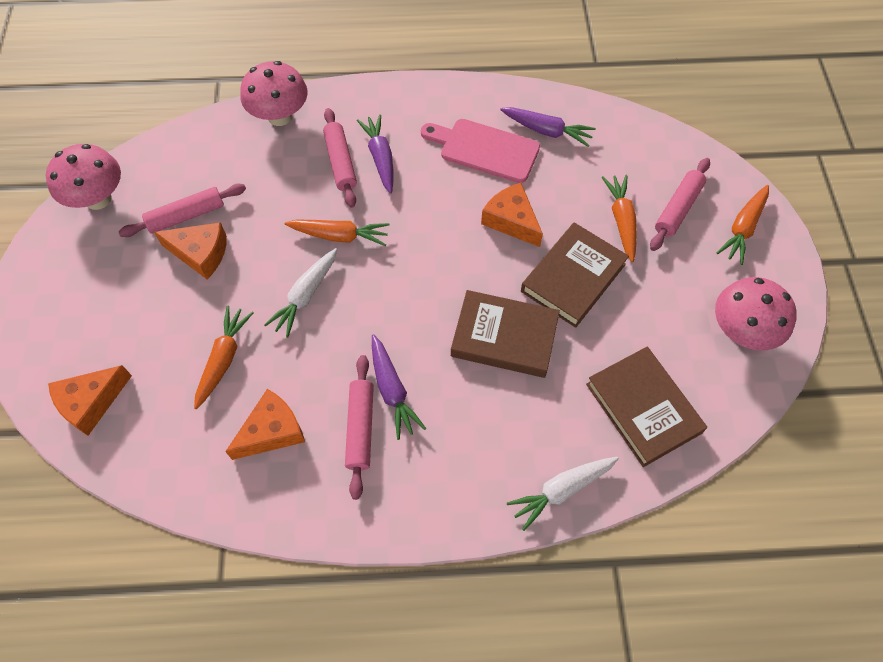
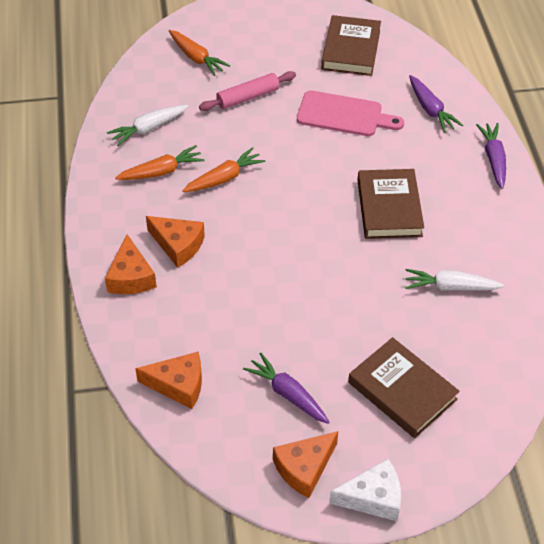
orange carrot: [194,306,254,409] [285,220,390,246] [601,175,637,262] [717,185,769,265] = 4 -> [115,145,204,180] [169,30,230,76] [182,147,265,192] = 3
pink mushroom: [46,144,121,210] [241,61,308,126] [715,277,797,350] = 3 -> none = 0
pink rolling pin: [119,184,246,237] [323,108,357,208] [345,355,374,500] [650,158,710,251] = 4 -> [199,71,296,111] = 1
white cheese: none = 0 -> [329,459,401,521] = 1

